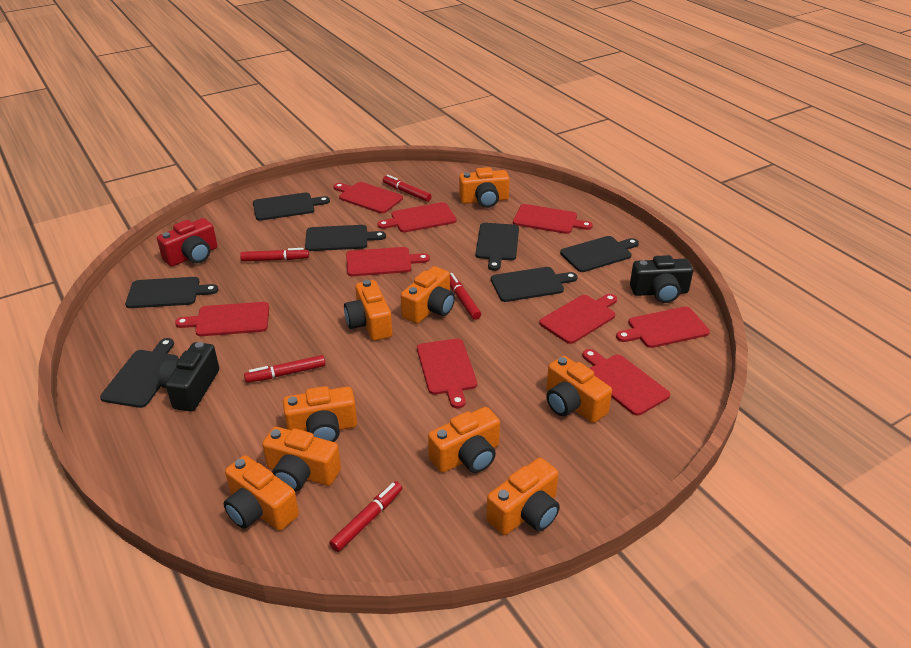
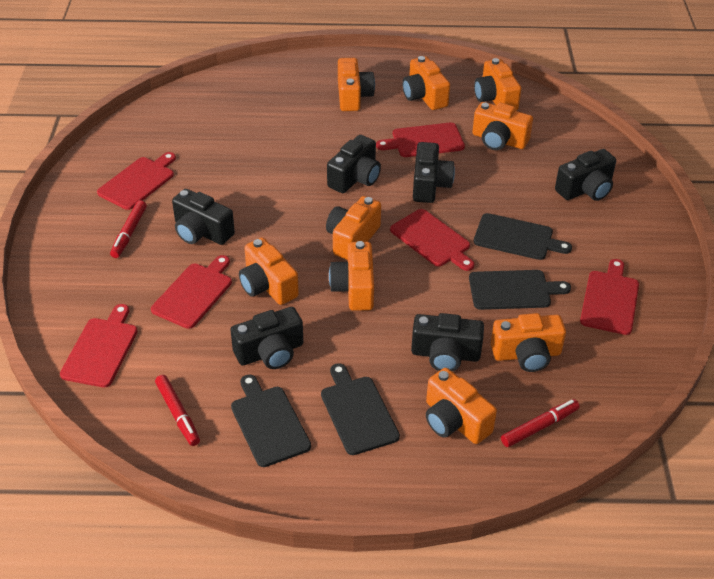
black camera: [159,342,219,412] [630,255,693,303] = 2 -> [172,189,235,245] [230,307,303,369] [327,135,381,193] [411,313,484,371] [413,142,455,203] [555,149,616,201] = 6
black cutting board: [100,338,179,408] [125,277,218,308] [253,193,330,221] [305,225,386,251] [475,223,519,271] [491,267,578,302] [560,236,639,272] = 7 -> [231,374,311,467] [321,363,400,455] [469,270,571,310] [474,213,572,260] = 4
red camera: [157,218,217,267] = 1 -> none = 0
red cutting board: [175,302,269,336] [334,182,403,214] [346,247,430,276] [378,202,457,232] [417,339,477,408] [513,204,593,234] [539,294,617,344] [582,349,670,416] [616,307,710,348] = 9 -> [60,304,137,387] [97,152,176,210] [151,255,232,329] [376,123,465,157] [390,209,474,271] [580,259,639,335] = 6
red marker: [240,248,309,262] [244,355,325,383] [329,481,402,552] [383,175,432,202] [450,273,481,320] = 5 -> [110,200,147,258] [155,375,200,446] [501,399,580,447] = 3

